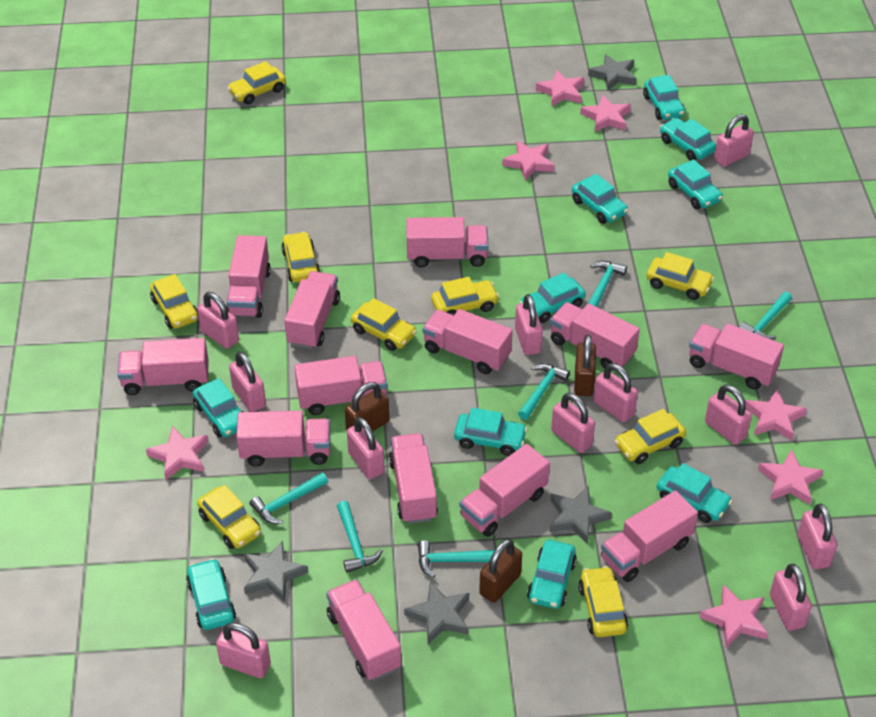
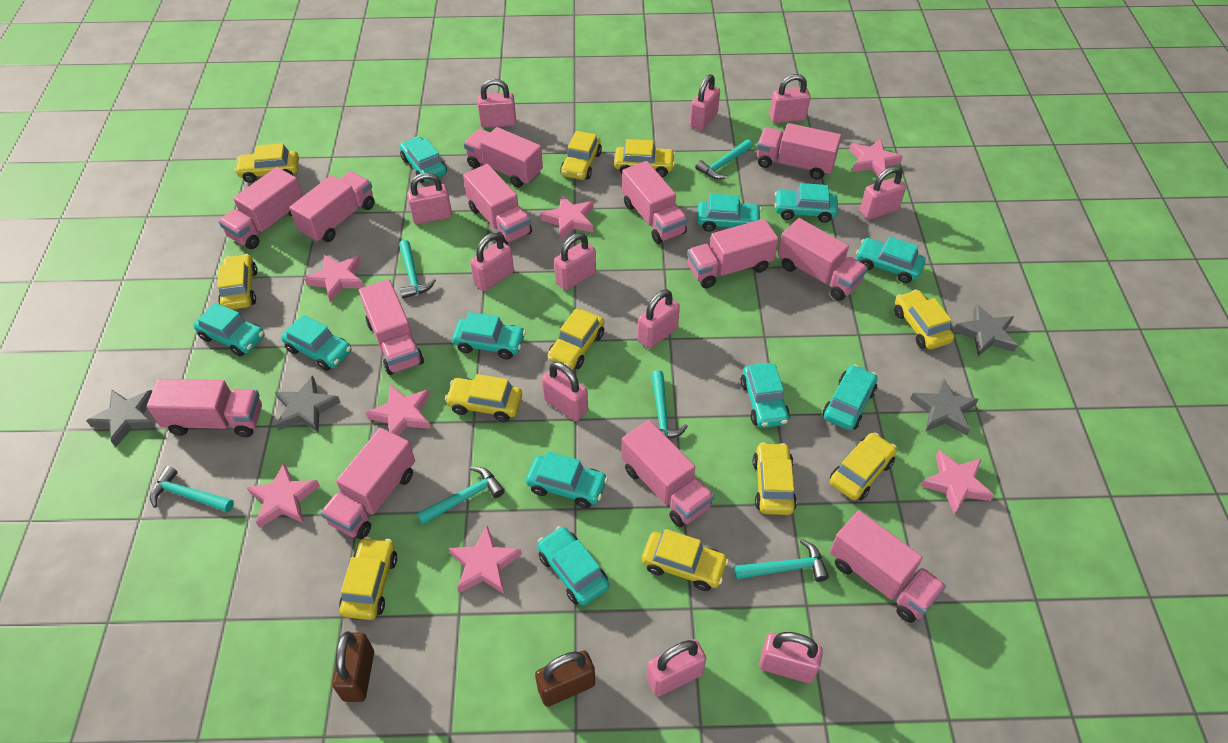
brown padlock: [345,382,389,431] [479,539,522,603] [574,335,596,396] = 3 -> [332,631,374,702] [535,650,595,707] = 2
turquoise car: [186,558,236,630] [193,378,243,438] [454,408,527,456] [520,273,586,323] [527,540,577,609] [572,174,628,224] [643,75,685,120] [657,463,732,523] [660,118,716,161] [668,159,723,209] = 10 -> [193,302,265,356] [281,315,351,371] [400,136,447,183] [452,312,526,359] [526,451,608,508] [537,526,609,606] [697,194,761,232] [741,363,790,428] [775,183,838,223] [823,364,878,430] [856,236,926,283] = 11
yellow car: [150,274,199,329] [197,485,261,549] [227,61,286,105] [281,232,320,282] [351,298,417,351] [431,277,499,315] [578,566,628,637] [615,409,686,464] [646,252,714,300] = 9 -> [217,254,257,309] [235,143,299,183] [339,537,397,620] [445,374,522,422] [548,308,604,370] [560,131,602,180] [614,139,675,177] [642,529,729,591] [753,443,797,515] [830,432,897,500] [894,290,954,349] = 11

